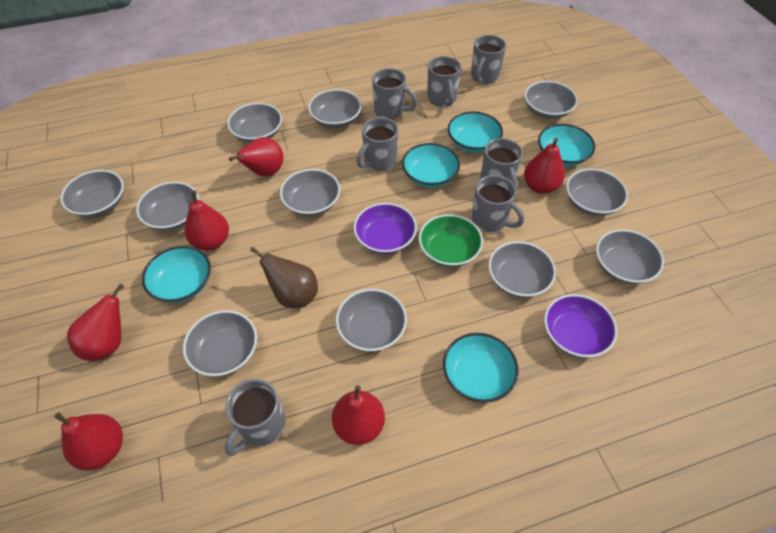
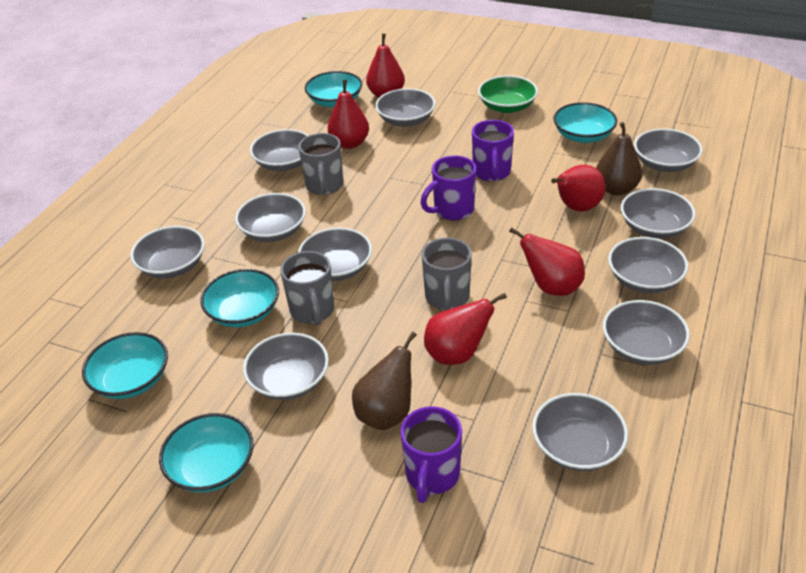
brown pear: [250,247,318,308] = 1 -> [352,332,417,430] [596,122,642,195] = 2
grey mug: [225,379,285,456] [357,117,398,171] [372,68,418,119] [427,56,461,107] [471,35,506,84] [472,175,524,232] [480,138,523,190] = 7 -> [280,251,335,325] [298,133,343,195] [422,238,472,311] = 3
purple bowl: [353,203,417,254] [544,294,617,358] = 2 -> none = 0
purple mug: none = 0 -> [400,406,462,503] [420,155,476,220] [472,120,514,182] = 3
red pear: [54,412,123,470] [67,283,124,361] [185,190,229,250] [229,137,283,176] [332,385,385,445] [524,138,565,194] = 6 -> [328,80,369,149] [366,34,405,98] [424,293,507,365] [509,227,585,296] [551,165,606,212] = 5

